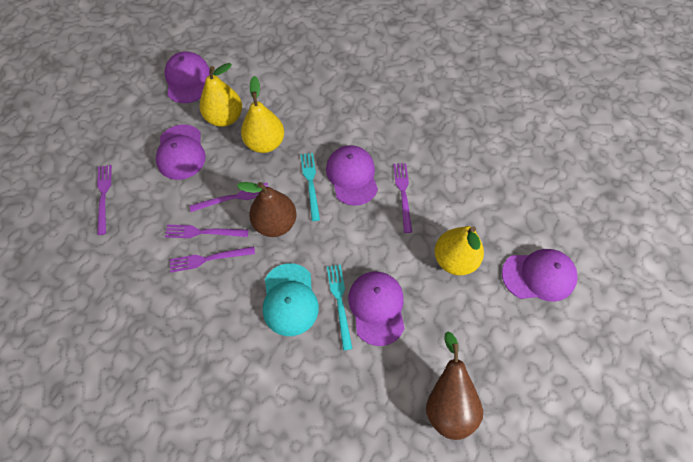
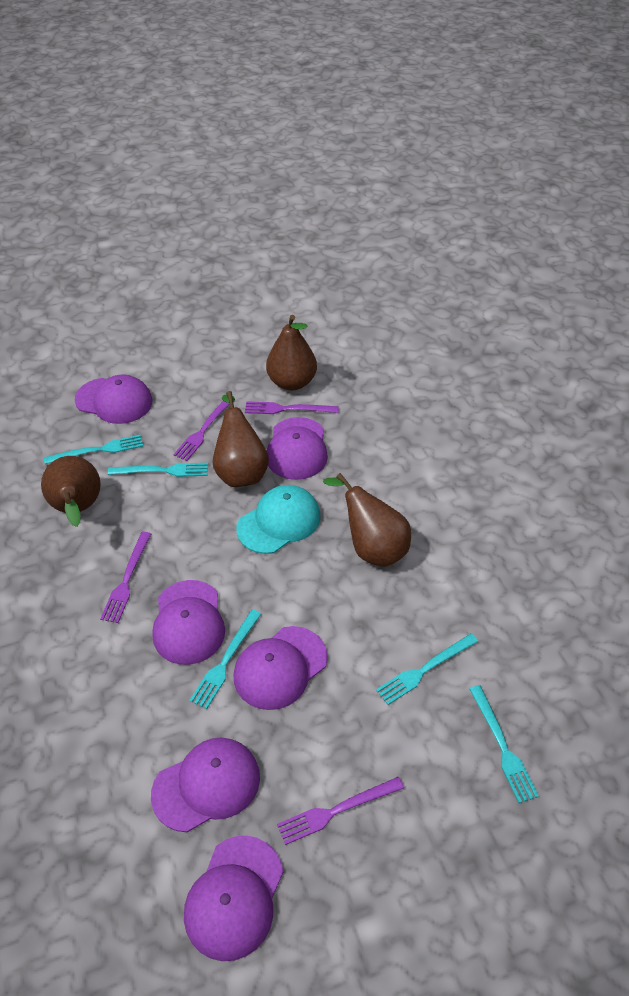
brown pear: [237,182,297,237] [426,332,483,440] = 2 -> [41,456,101,527] [213,391,269,487] [266,315,317,390] [323,473,411,567] = 4
purple cap: [156,125,206,180] [165,51,210,103] [326,145,378,206] [348,272,405,346] [502,249,578,302] = 5 -> [75,374,153,424] [151,738,260,832] [152,580,225,665] [184,836,283,961] [234,626,328,710] [267,417,328,480] = 6
purple fork: [97,165,112,235] [165,225,248,238] [170,246,255,273] [189,183,268,212] [393,163,412,233] = 5 -> [100,532,151,623] [173,401,230,461] [245,401,339,414] [277,777,404,845] = 4
turquoise fork: [300,153,320,221] [327,265,352,351] = 2 -> [44,435,143,464] [108,463,208,477] [189,610,261,709] [376,633,478,705] [469,685,539,803] = 5
yellow pear: [200,63,242,127] [241,76,284,153] [434,226,484,275] = 3 -> none = 0

